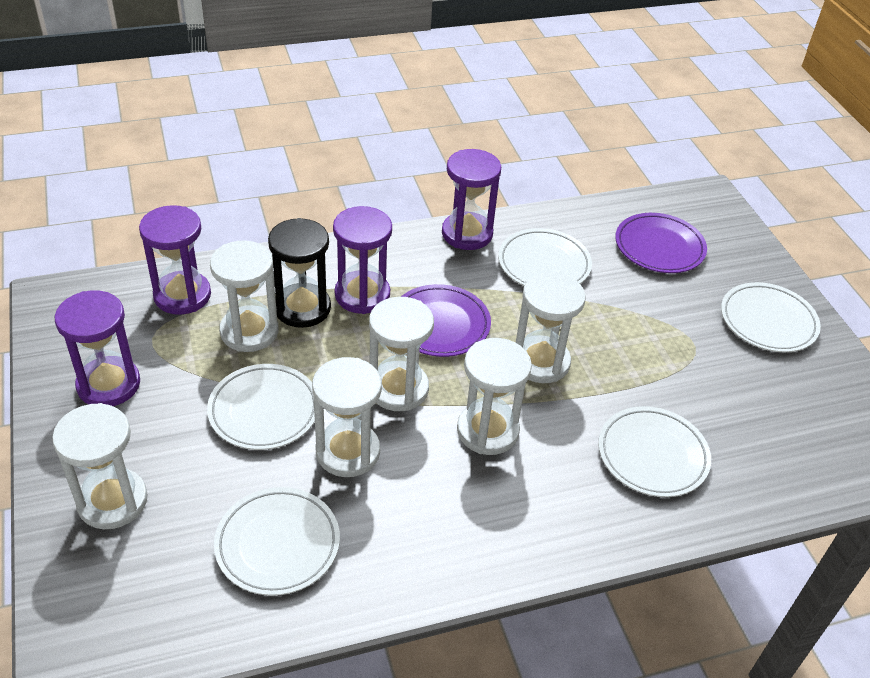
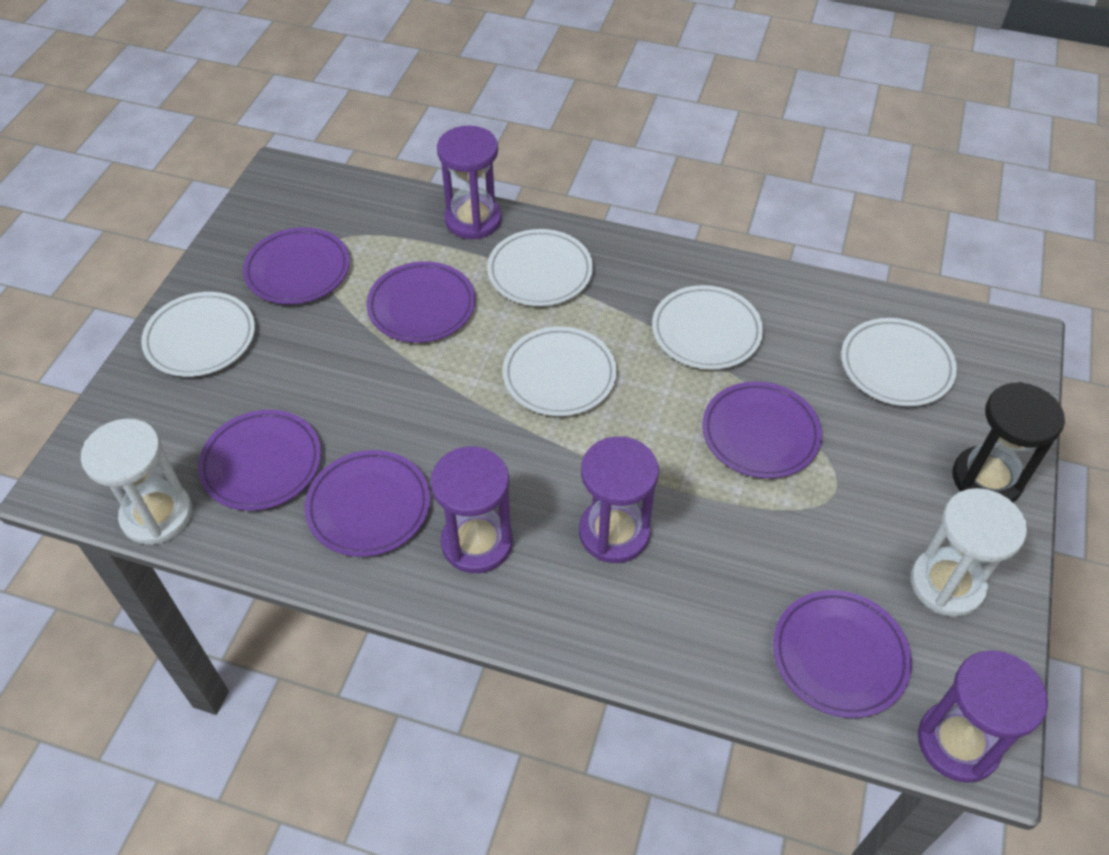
purple plate: [401,284,491,357] [615,213,707,273] = 2 -> [198,410,321,511] [243,227,350,304] [304,450,430,557] [366,261,475,343] [702,381,822,479] [773,590,912,718] = 6
white hourglass: [52,403,148,529] [210,240,279,352] [312,357,382,477] [369,297,434,411] [457,338,532,455] [516,272,586,383] = 6 -> [81,418,192,545] [910,488,1027,617] = 2

